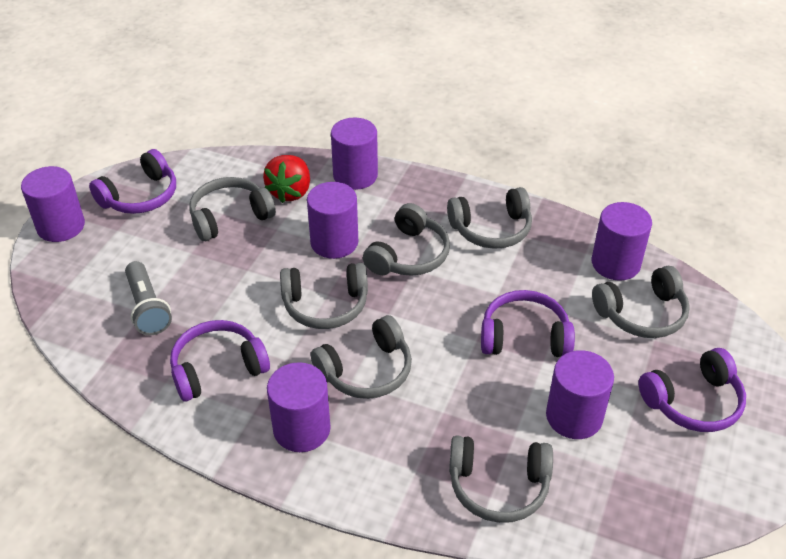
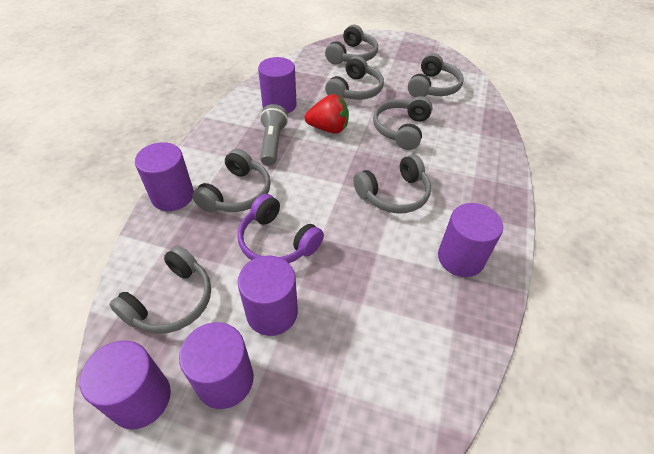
purple headphones: [89,149,176,214] [170,320,270,401] [481,290,575,357] [639,348,746,432] = 4 -> [237,194,324,263] = 1

